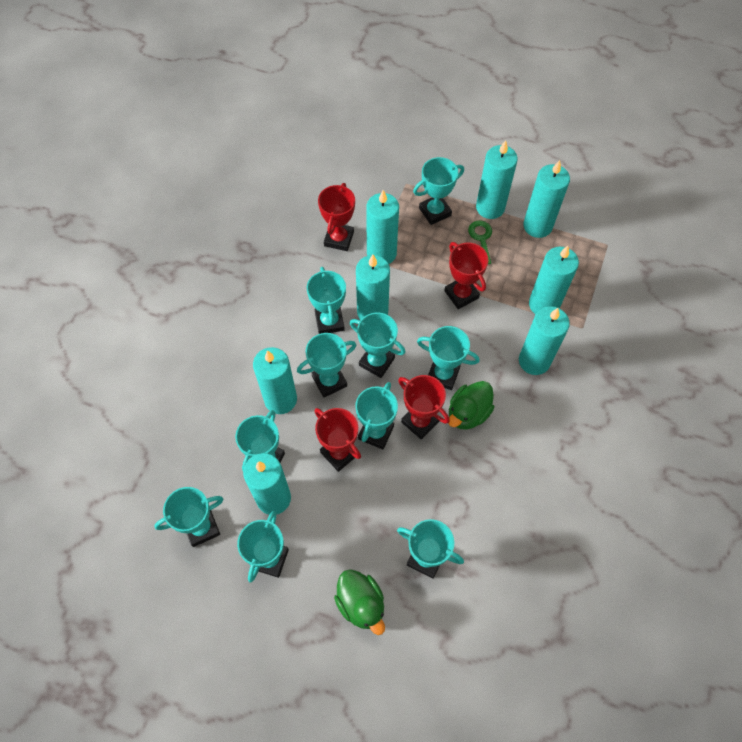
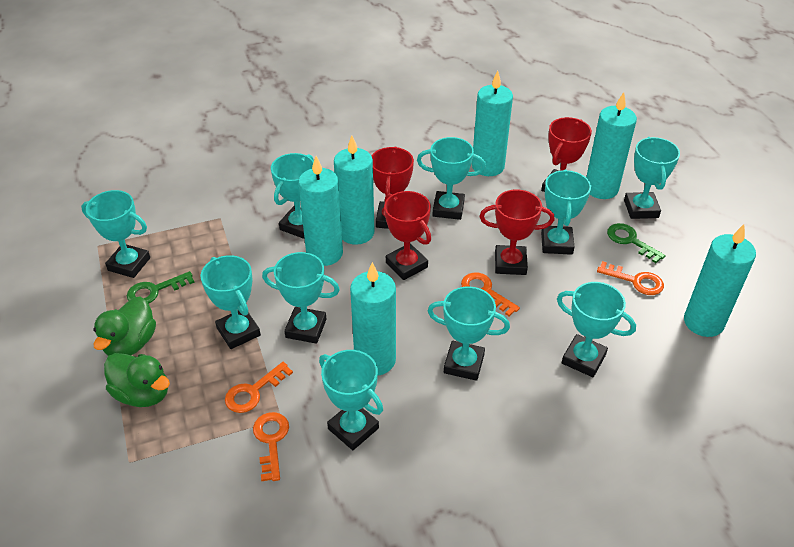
green key: [468,221,492,264] = 1 -> [127,271,195,304] [607,223,666,263] = 2
orange key: none = 0 -> [225,362,293,413] [253,412,289,481] [461,273,520,316] [597,261,664,295] = 4
turquoise candle: [243,453,291,515] [253,347,297,414] [356,255,390,320] [366,190,399,264] [476,140,518,219] [519,306,570,375] [523,160,570,238] [529,246,579,314] = 8 -> [298,156,343,266] [334,136,375,245] [350,262,396,375] [472,71,513,176] [586,92,637,199] [684,224,756,337] = 6

